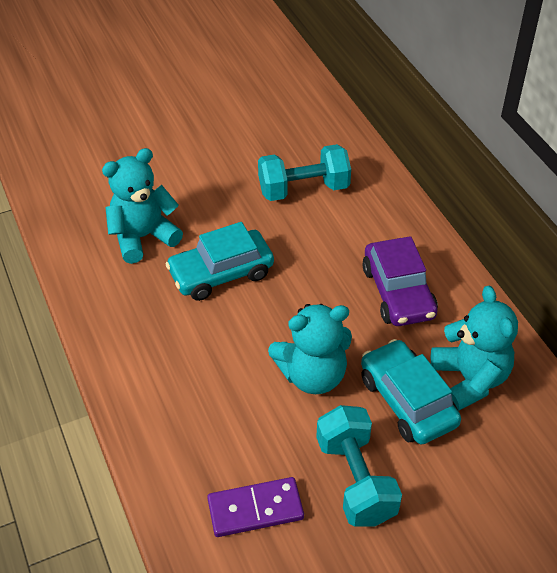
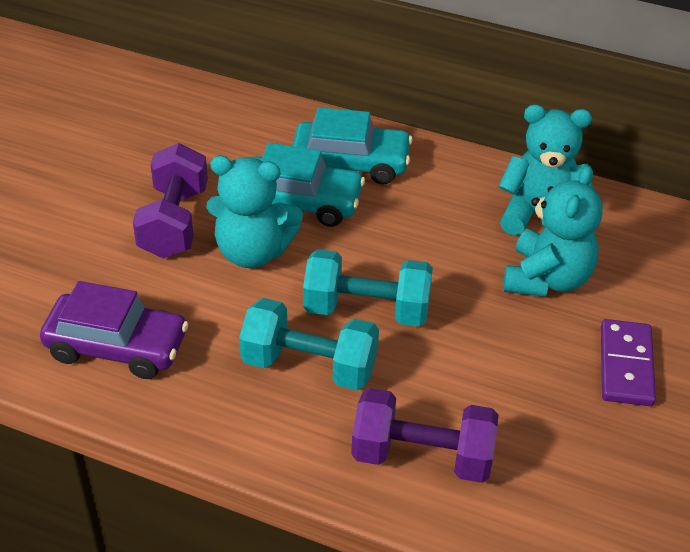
purple dumbbell: none = 0 -> [133,143,208,258] [351,388,498,483] = 2

